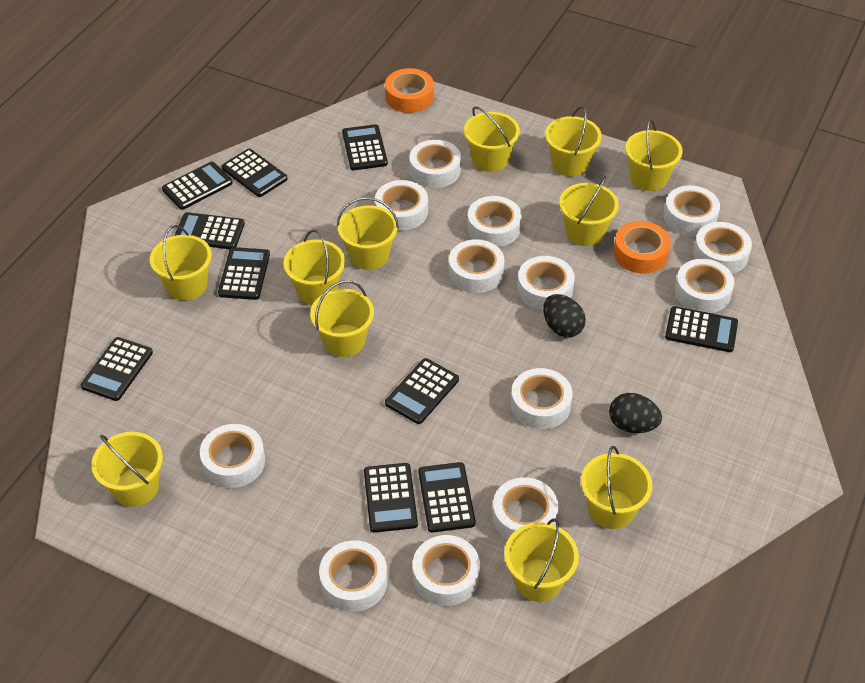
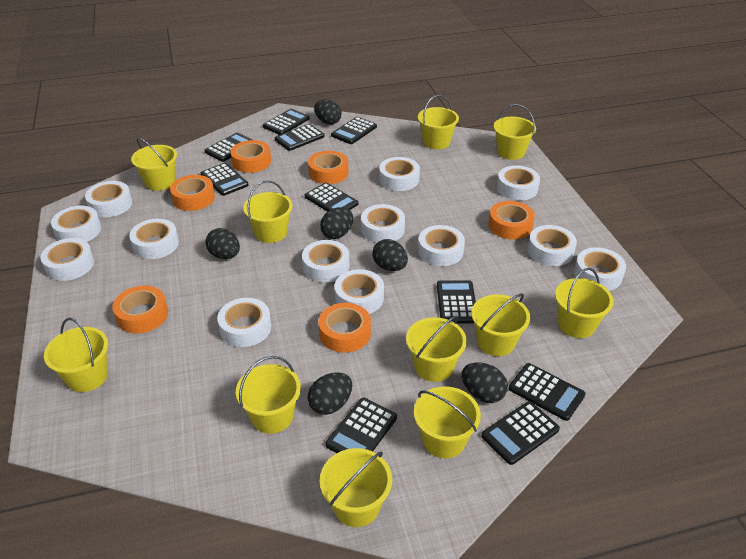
black egg: [543,294,586,338] [609,393,662,433] = 2 -> [205,228,240,259] [308,372,352,415] [314,99,341,125] [320,207,353,239] [372,239,408,271] [462,363,508,403] = 6
orange tape: [385,68,434,113] [613,221,671,273] = 2 -> [112,286,168,334] [170,175,215,211] [230,140,271,173] [308,151,349,184] [318,303,371,353] [489,201,535,240] = 6

